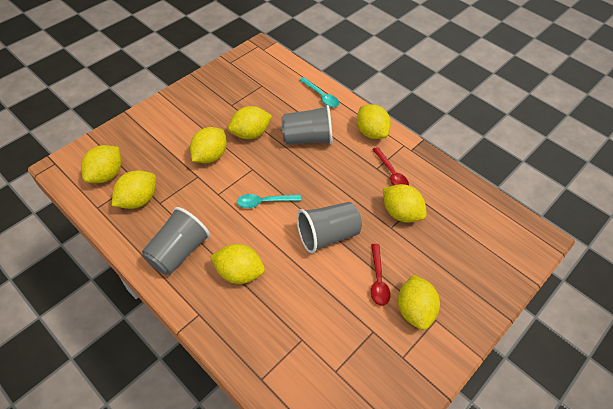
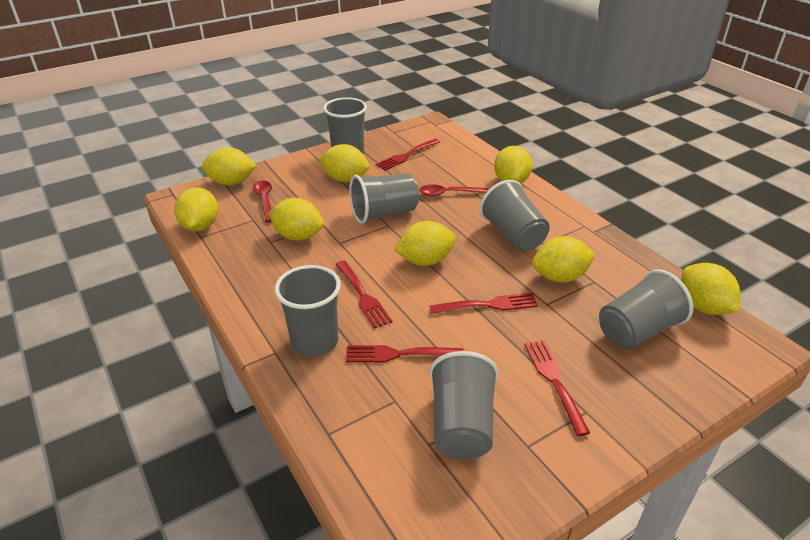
grey cup: [142,207,210,275] [281,105,333,144] [297,202,362,254] = 3 -> [275,265,341,357] [323,97,367,154] [349,174,419,224] [430,351,499,460] [479,180,550,251] [599,269,693,349] = 6
red fork: none = 0 -> [336,260,392,329] [346,345,464,362] [376,139,440,170] [429,293,538,314] [524,340,590,436] = 5
turquoise spoon: [237,194,301,208] [300,77,339,107] = 2 -> none = 0

